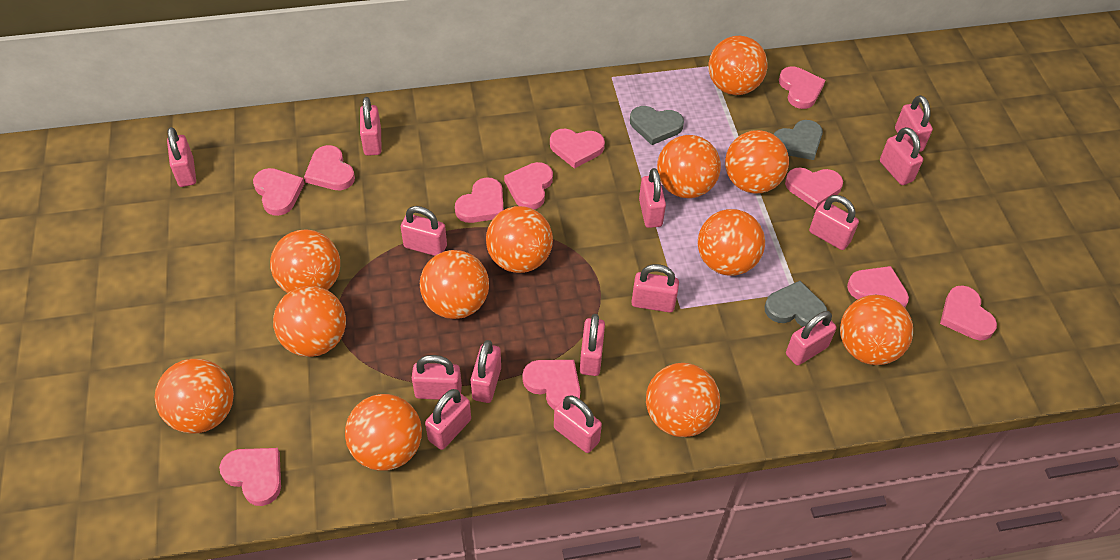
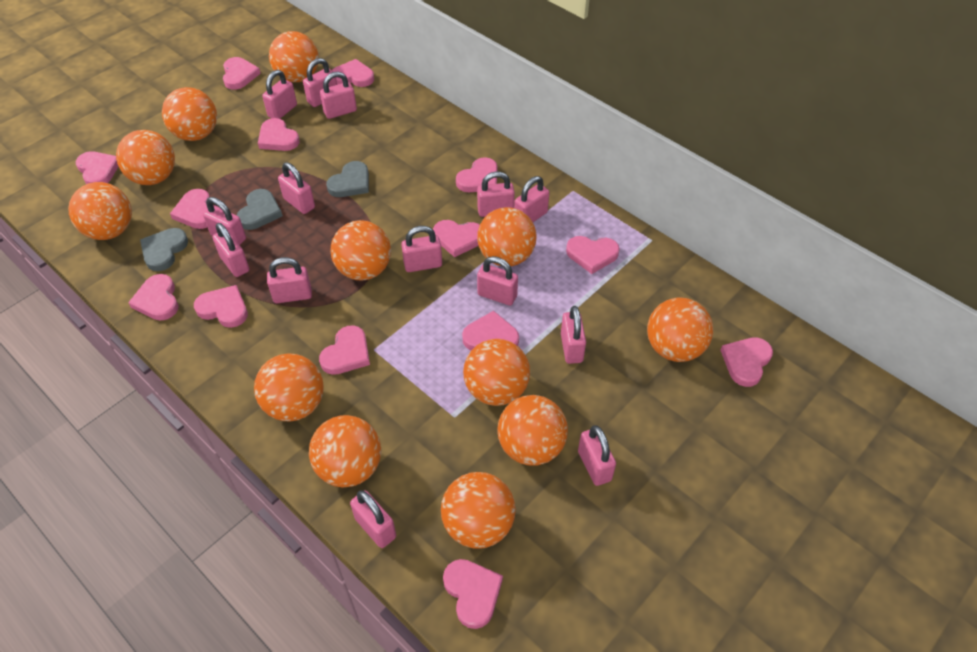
pink heart: [219,448,281,506] [253,168,305,216] [304,145,355,190] [455,177,503,223] [504,162,553,209] [523,360,580,409] [550,129,605,169] [779,67,825,109] [785,168,843,209] [847,266,909,307] [940,285,997,340] = 11 -> [75,151,119,184] [128,274,179,320] [170,189,210,229] [194,285,248,328] [223,57,261,90] [258,118,300,151] [319,325,370,375] [332,59,374,87] [433,220,480,257] [443,559,503,629] [456,157,497,192] [462,311,519,350] [566,236,620,274] [720,337,773,387] = 14

